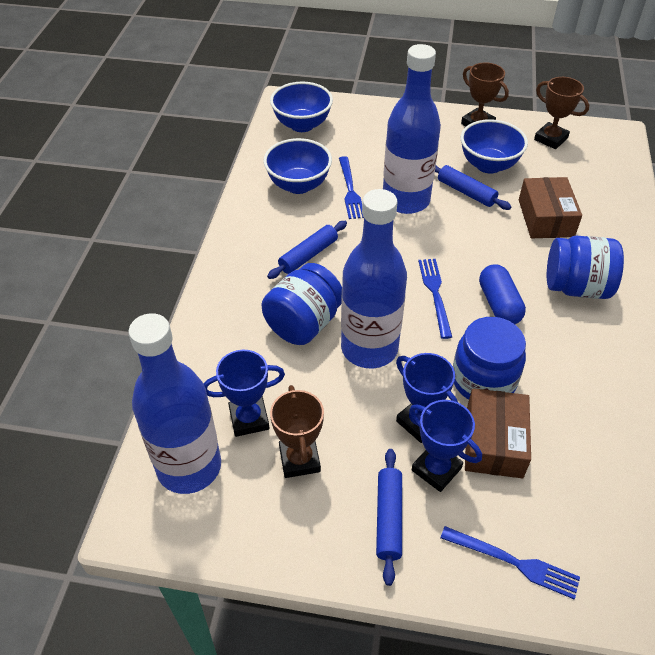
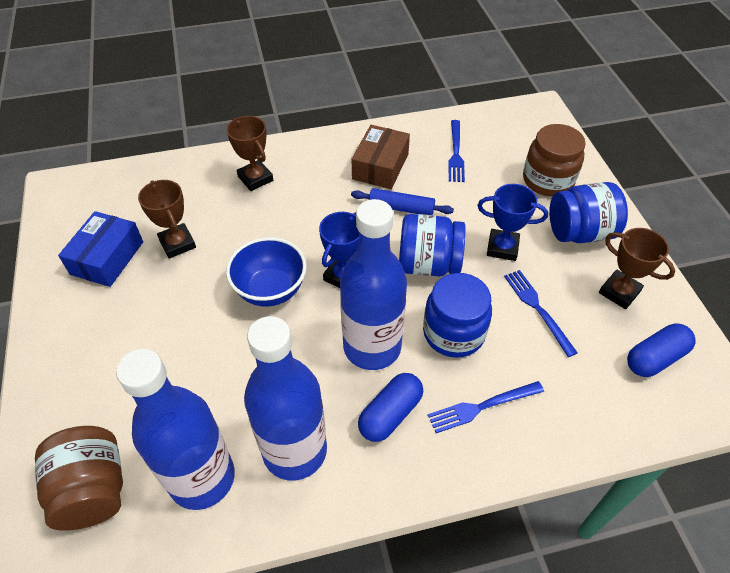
blue bowl: [263,138,332,194] [270,82,333,132] [461,119,528,174] = 3 -> [226,237,307,307] = 1
blue box: none = 0 -> [58,211,143,287] = 1
blue capsule: [479,265,526,324] = 1 -> [358,373,423,442] [627,324,696,377] = 2
blue rolling pin: [267,221,347,279] [376,449,402,586] [435,165,511,210] = 3 -> [351,188,454,215] = 1
blue trophy: [204,350,285,437] [396,353,458,443] [409,400,482,492] = 3 -> [319,212,359,288] [477,184,548,261] = 2
brown box: [465,388,531,478] [519,177,582,238] = 2 -> [352,125,410,189] = 1
brown jar: none = 0 -> [35,426,123,531] [523,124,586,196] = 2

